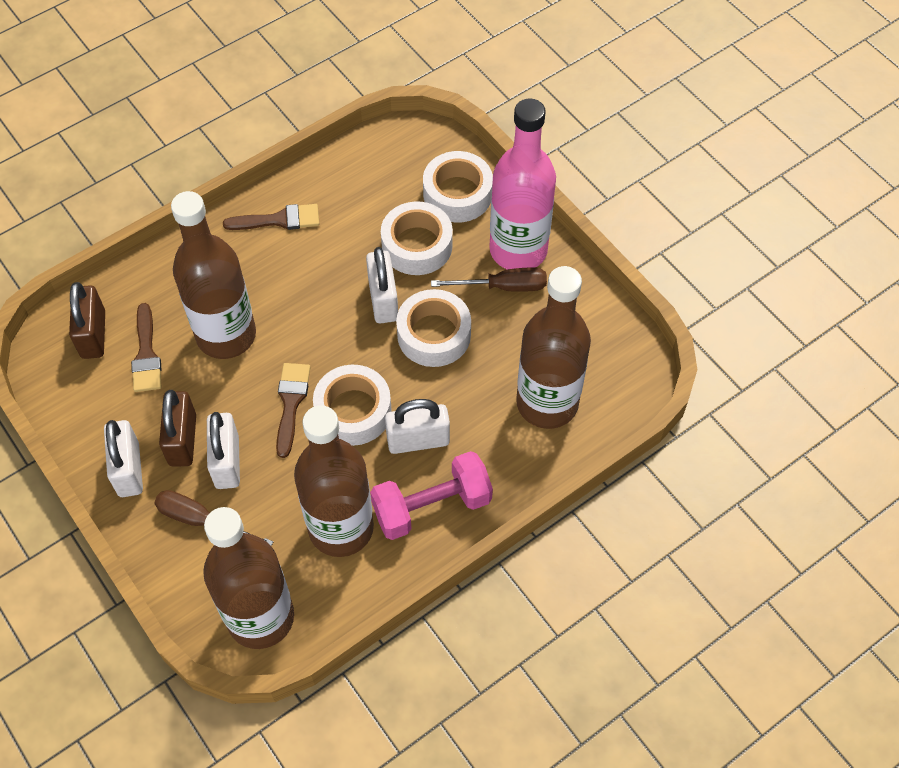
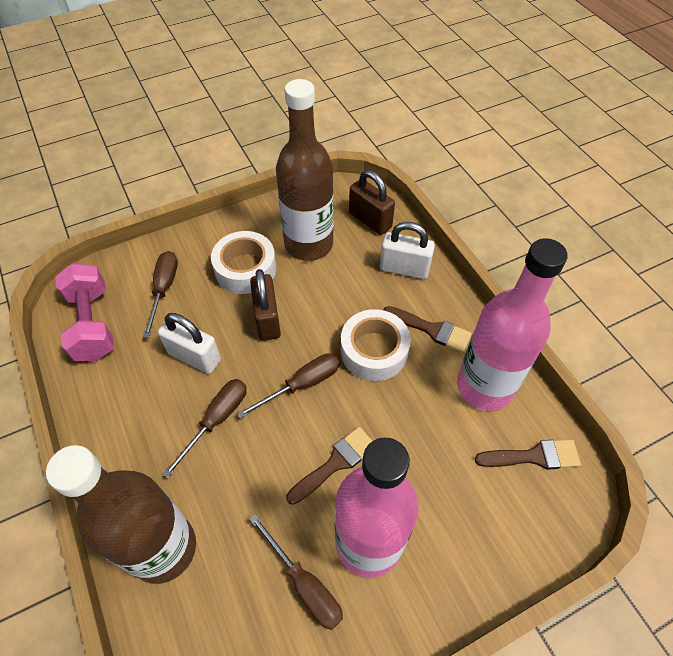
brown bottle: [171,191,256,359] [203,507,294,649] [294,405,374,557] [516,266,591,429] = 4 -> [46,445,196,584] [276,79,334,261] = 2
brown screwdriver: [154,490,273,546] [431,267,547,292] = 2 -> [143,251,178,338] [162,379,247,478] [237,354,339,419] [249,514,343,630] = 4
pink bottle: [489,98,556,269] = 1 -> [335,437,419,578] [457,238,568,411] = 2
white padlock: [104,420,143,497] [207,412,240,489] [366,247,398,324] [385,399,450,454] = 4 -> [158,313,221,374] [380,222,435,279] = 2
white tape: [313,365,392,446] [381,201,453,275] [396,289,471,367] [423,151,493,223] = 4 -> [211,231,276,294] [341,309,411,381] = 2

